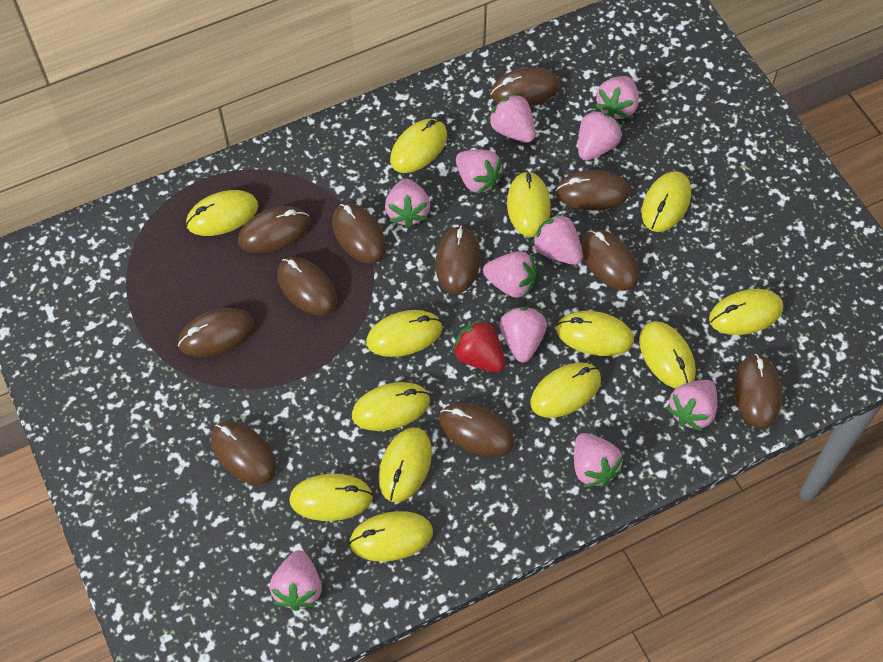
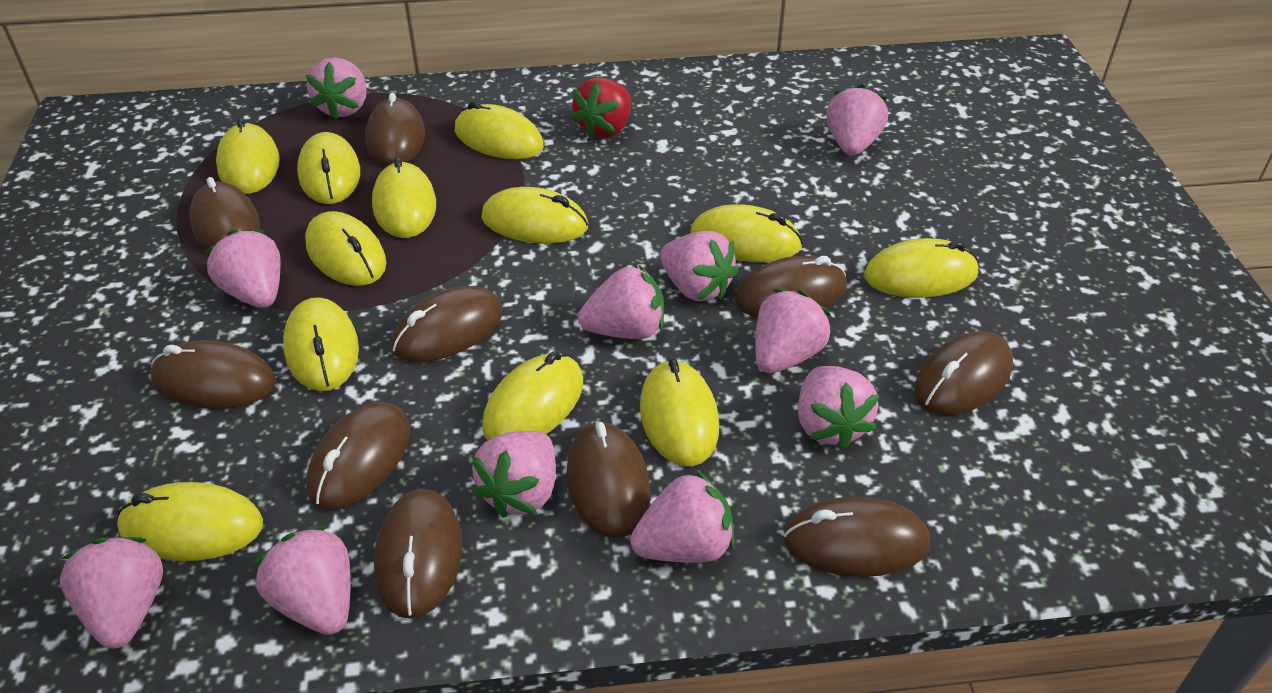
brown mouse: [178,308,254,357] [211,421,277,484] [238,206,310,253] [277,257,337,316] [332,203,386,264] [435,226,480,294] [439,403,515,457] [490,67,560,106] [555,170,630,210] [581,230,639,291] [734,354,782,429] = 11 -> [150,340,276,409] [189,177,260,249] [306,402,410,509] [365,93,425,166] [374,489,462,619] [391,286,503,362] [566,421,650,538] [735,255,847,318] [784,496,930,577] [915,331,1013,415] = 10
yellow mouse: [186,190,258,236] [289,474,373,521] [349,511,433,561] [352,382,430,431] [366,310,442,357] [379,427,432,502] [390,119,447,173] [507,171,551,237] [531,363,601,418] [556,311,634,356] [639,321,696,388] [642,171,691,232] [709,289,783,335] = 13 -> [117,482,263,561] [216,118,280,194] [283,297,359,391] [297,132,360,204] [305,211,386,286] [372,157,436,238] [455,101,544,159] [481,187,588,243] [482,351,583,440] [640,359,719,466] [690,204,803,262] [864,238,979,298] = 12

